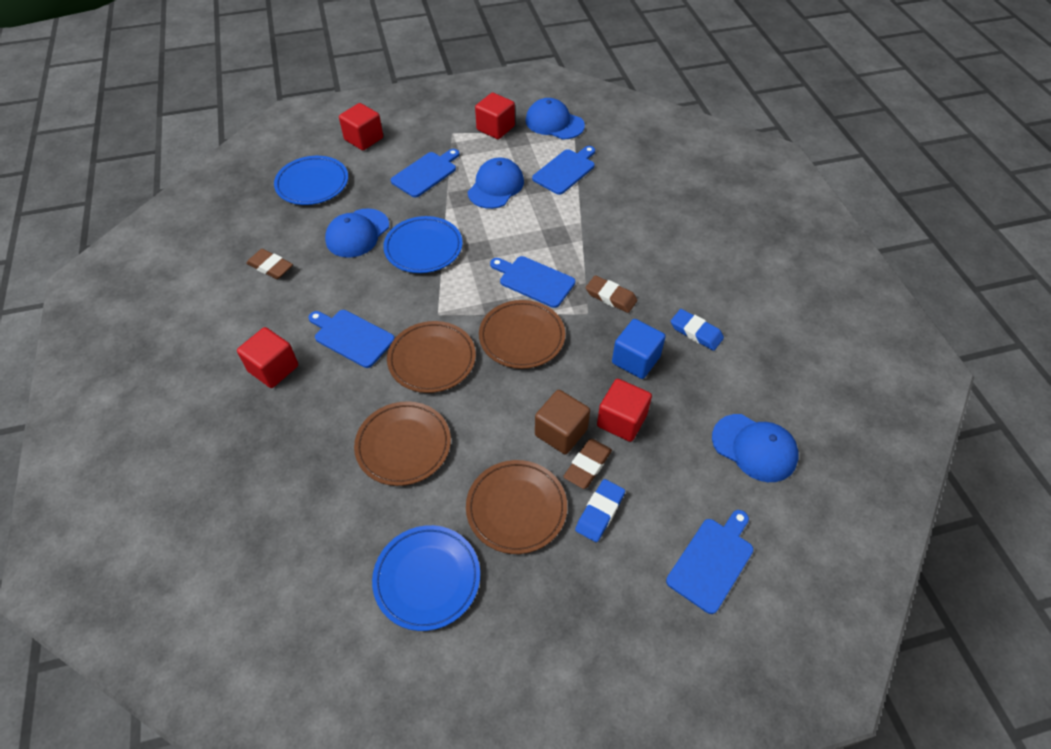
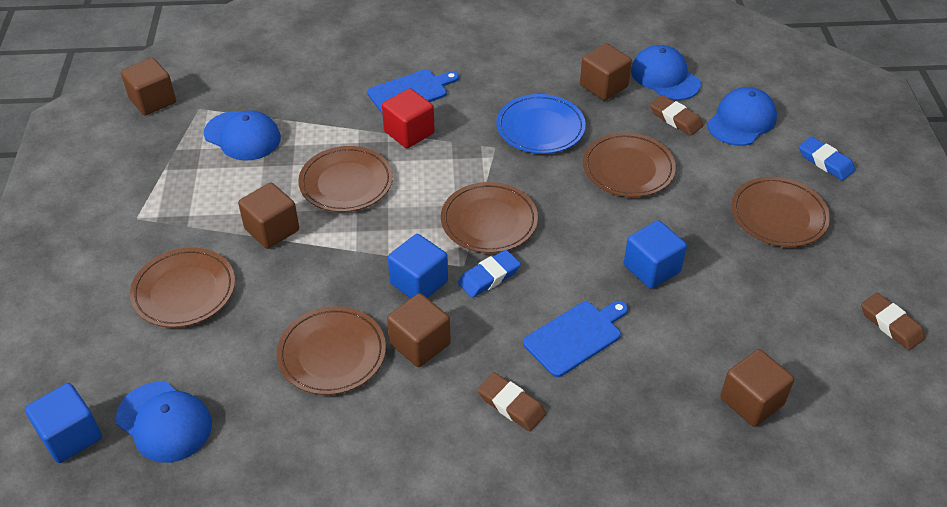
blue cube: [612,319,666,379] = 1 -> [25,383,102,463] [388,234,448,298] [624,220,687,289] = 3
blue cutting board: [308,310,395,368] [391,149,459,198] [490,256,575,308] [532,146,595,195] [666,510,753,614] = 5 -> [367,69,459,114] [523,301,628,377] = 2
blue plate: [274,156,348,205] [372,525,480,631] [383,216,463,273] = 3 -> [496,94,586,154] = 1
brown cube: [535,390,590,454] = 1 -> [121,58,176,115] [238,182,299,249] [387,293,451,367] [580,43,632,101] [720,349,794,427] = 5
brown plate: [354,401,451,486] [387,321,476,393] [466,460,567,554] [479,300,565,369] = 4 -> [130,248,235,328] [276,306,386,395] [298,146,393,212] [441,182,538,253] [583,133,676,197] [731,177,830,247] = 6
red cube: [237,327,298,388] [339,103,383,150] [475,93,515,139] [597,379,652,442] = 4 -> [382,88,435,148] = 1

